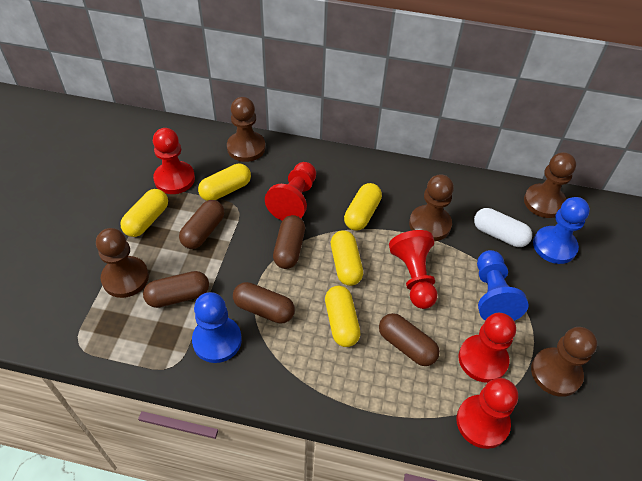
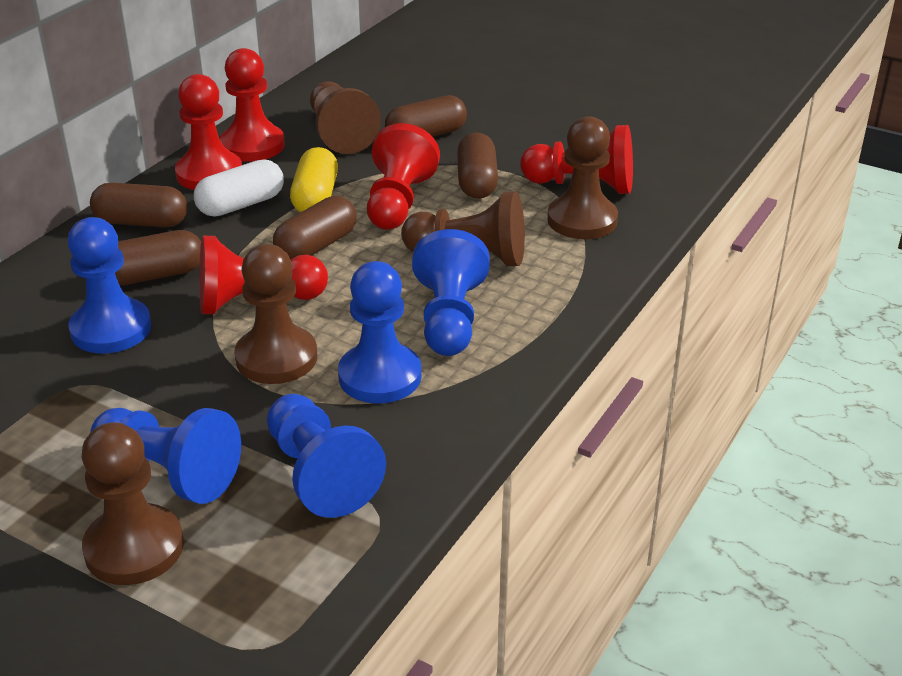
blue pawn: [192,292,242,363] [477,250,528,321] [533,197,590,264] = 3 -> [68,217,151,354] [90,408,241,504] [267,394,386,518] [338,261,421,403] [412,229,490,356] = 5
yellow capsule: [120,189,168,237] [198,164,251,201] [325,286,361,347] [331,230,363,286] [344,183,382,230] = 5 -> [290,147,338,212] = 1

